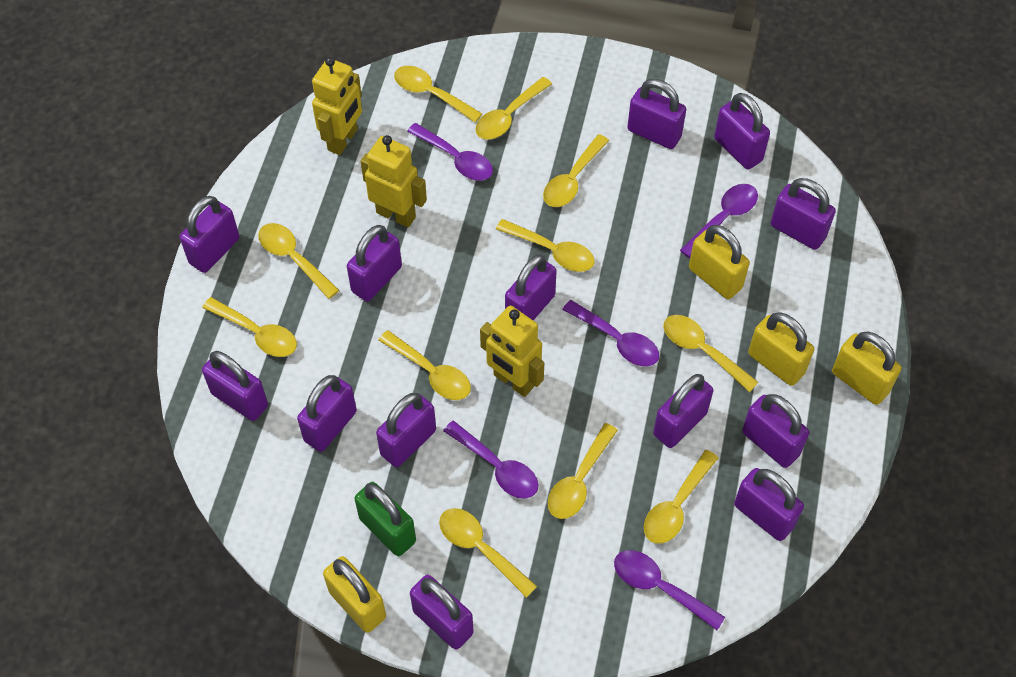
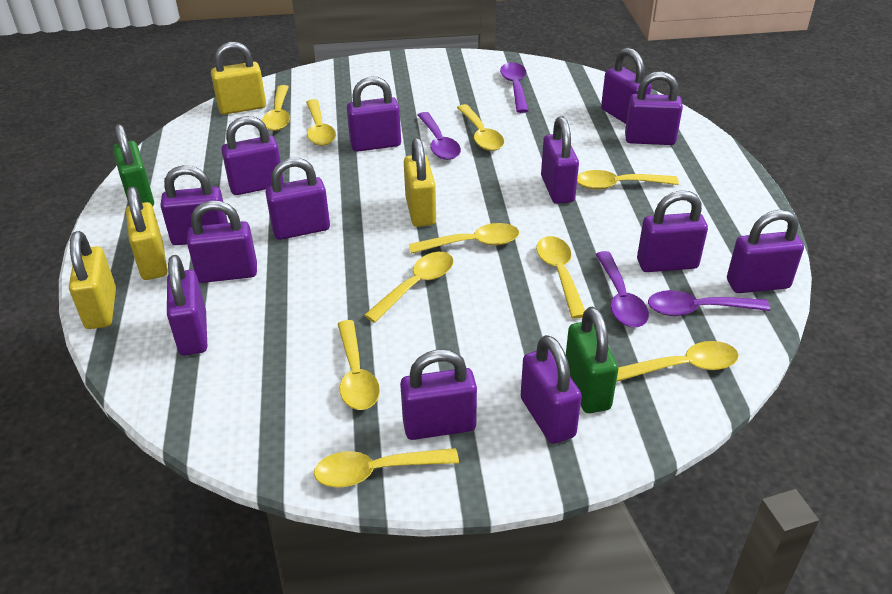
green padlock: [354,482,416,556] = 1 -> [113,124,154,206] [566,307,618,413] = 2
purple spoon: [407,123,493,181] [443,421,538,499] [562,300,659,367] [614,550,725,630] [680,184,758,258] = 5 -> [417,112,461,160] [500,62,529,113] [596,251,649,327] [648,290,770,316] = 4
yellow robot: [312,57,362,155] [361,135,427,228] [480,306,544,397] = 3 -> none = 0
yellow spoon: [202,297,297,357] [258,223,339,299] [378,330,471,400] [394,66,482,123] [439,508,537,598] [475,77,552,140] [496,219,595,272] [543,134,609,207] [548,423,618,519] [644,450,718,544] [663,315,759,392] = 11 -> [262,85,290,131] [306,99,336,146] [314,448,459,488] [338,320,380,410] [364,252,454,323] [409,223,519,254] [457,104,504,151] [536,236,585,319] [577,170,679,190] [616,341,739,382] = 10

